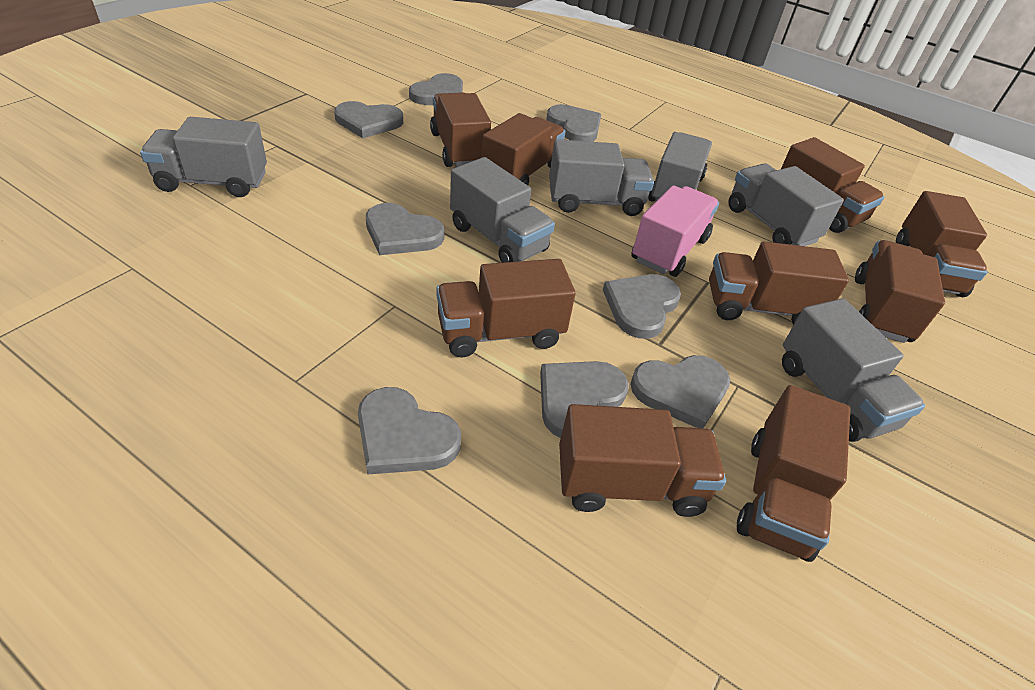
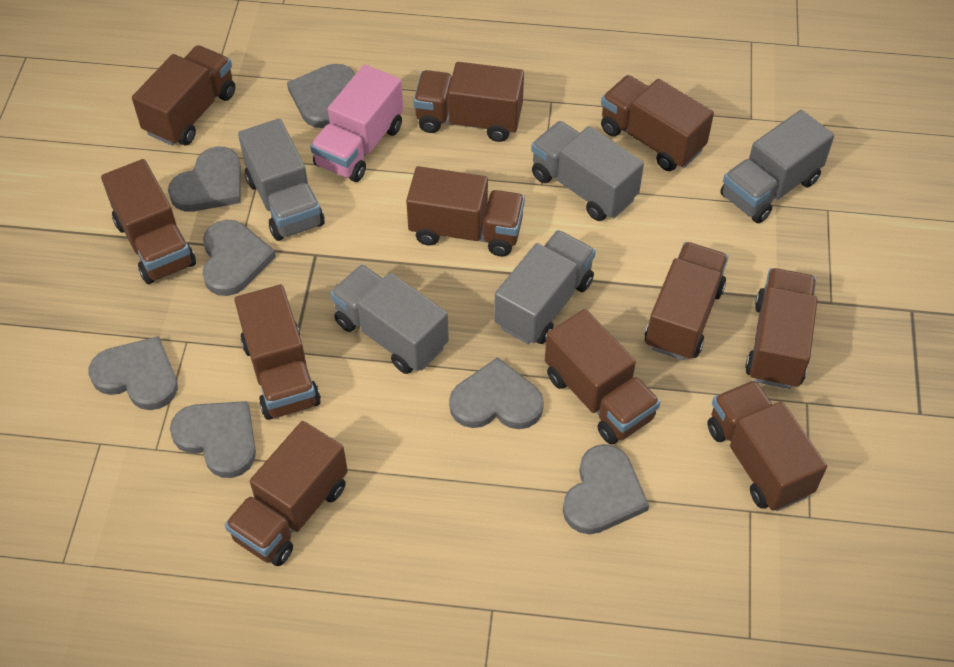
brown truck: [430,93,491,167] [436,259,576,357] [481,113,566,185] [559,404,726,517] [709,241,849,325] [737,385,851,562] [781,137,884,233] [855,240,945,343] [896,191,987,297] = 9 -> [101,159,196,284] [132,45,235,146] [225,421,348,566] [234,285,321,420] [406,166,525,256] [413,62,524,142] [545,309,660,444] [601,75,714,171] [645,242,728,360] [707,380,827,511] [745,268,818,389] = 11
grey heart: [334,101,403,138] [358,387,461,475] [366,203,444,255] [409,73,463,105] [540,361,629,438] [547,104,601,142] [603,274,681,339] [630,355,730,428] = 8 -> [89,336,178,410] [168,147,241,212] [170,401,256,478] [202,220,276,296] [287,64,355,128] [449,357,544,429] [563,444,649,534] = 7
grey truck: [140,117,267,197] [450,157,555,263] [549,139,654,216] [648,132,712,202] [728,163,844,246] [782,298,925,442] = 6 -> [238,118,325,241] [330,265,449,374] [494,230,596,344] [531,121,644,221] [720,110,834,223] = 5

